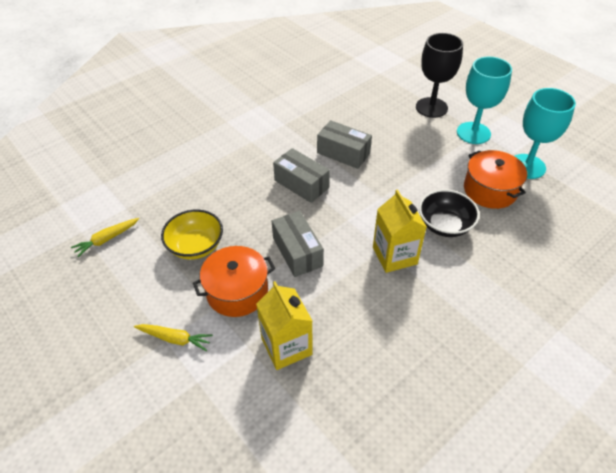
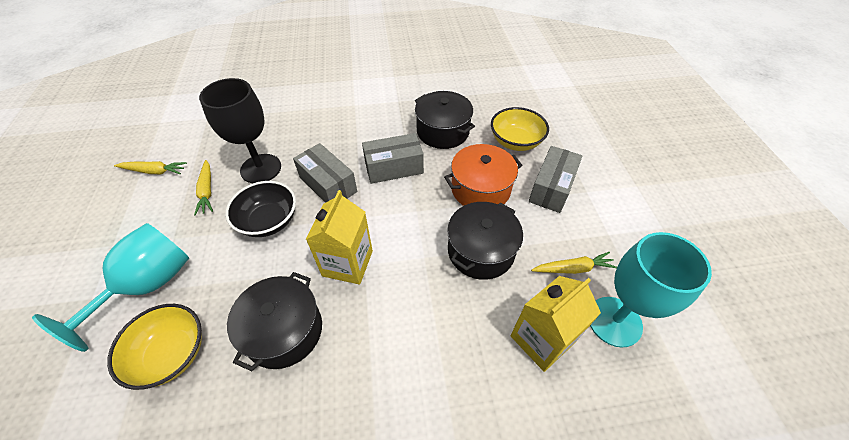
black pot: none = 0 -> [227,272,322,371] [415,91,475,149] [447,202,523,280] = 3
orange pot: [193,246,275,317] [464,150,527,209] = 2 -> [444,144,523,206] = 1
yellow bowl: [161,209,223,260] = 1 -> [107,304,202,390] [491,107,549,151] = 2
yellow carrot: [71,218,139,257] [134,324,213,351] = 2 -> [114,161,187,175] [194,160,213,215] [531,252,617,274] = 3

